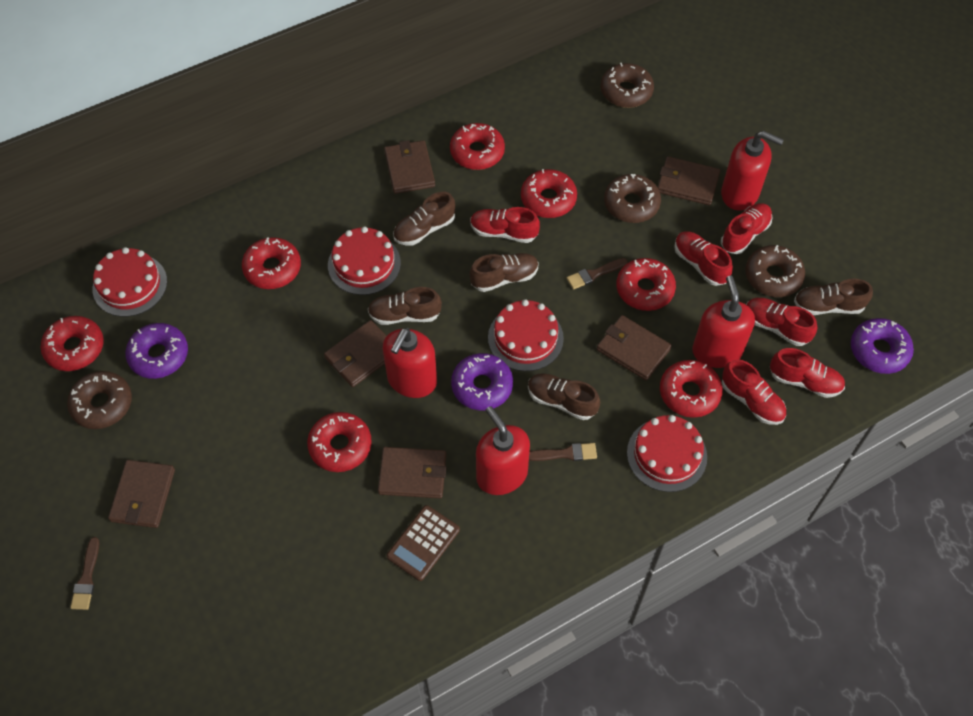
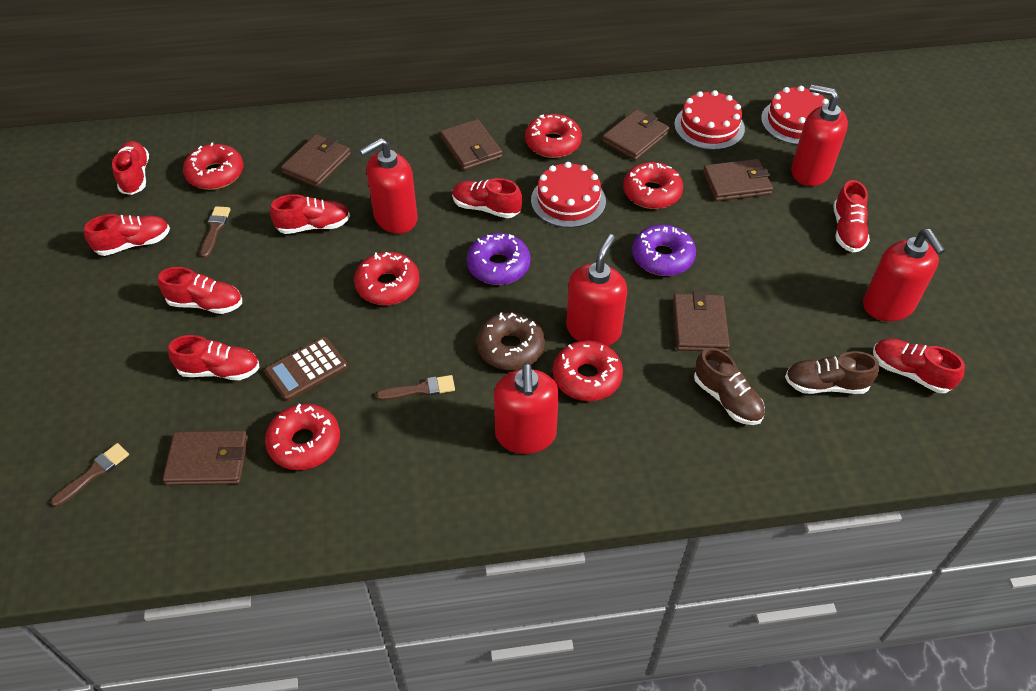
brown donut: [67,371,132,429] [601,63,654,108] [604,174,661,223] [745,245,805,297] = 4 -> [477,312,545,370] = 1
brown shoe: [368,287,442,325] [393,192,455,246] [469,253,539,292] [528,373,600,420] [794,278,873,315] = 5 -> [694,348,765,425] [785,351,879,394] = 2
purple donut: [125,323,188,379] [451,353,513,410] [851,318,914,374] = 3 -> [467,233,531,285] [632,225,696,276] = 2
red cake: [92,247,167,317] [328,226,401,295] [488,299,564,371] [627,415,707,492] = 4 -> [531,162,606,228] [674,90,745,150] [761,86,829,145] = 3
red donut: [41,316,104,371] [242,237,301,289] [307,412,372,472] [450,123,505,170] [521,169,577,218] [616,258,676,311] [660,360,723,418] = 7 -> [183,142,243,190] [265,404,340,470] [354,252,420,305] [525,114,582,158] [553,340,623,401] [623,162,683,209] = 6
red shoe: [470,207,540,243] [674,231,733,286] [721,203,773,254] [722,359,786,425] [746,298,817,346] [770,348,845,398] = 6 -> [84,214,170,256] [112,141,149,195] [158,267,242,314] [168,335,260,380] [270,194,350,234] [452,178,522,218] [833,180,870,253] [873,339,965,393] = 8
red soap dispenser: [383,328,437,398] [476,406,530,495] [692,276,755,368] [721,131,784,211] = 4 -> [359,138,418,234] [494,363,559,454] [566,234,627,346] [791,85,848,186] [863,229,945,321] = 5

